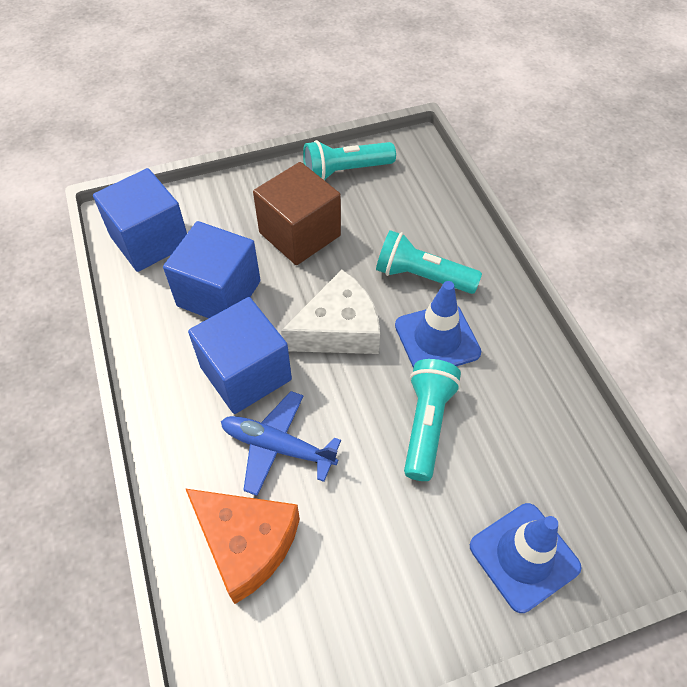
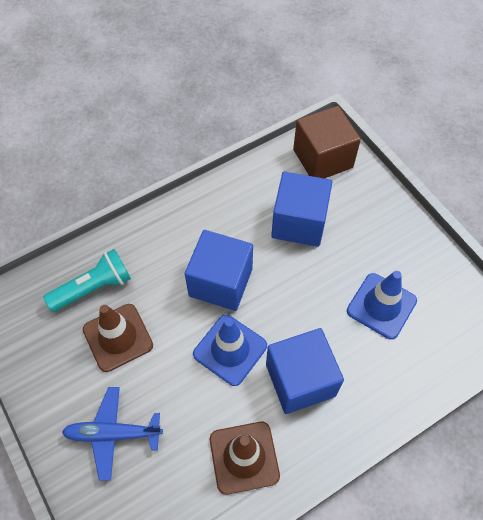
brown traffic cone: none = 0 -> [83,304,153,372] [210,422,280,495] = 2
orange cheese: [185,488,300,604] = 1 -> none = 0
turquoise flashlight: [303,140,396,180] [376,230,482,294] [404,359,461,481] = 3 -> [43,249,131,312] = 1
white cheese: [281,270,380,354] = 1 -> none = 0

